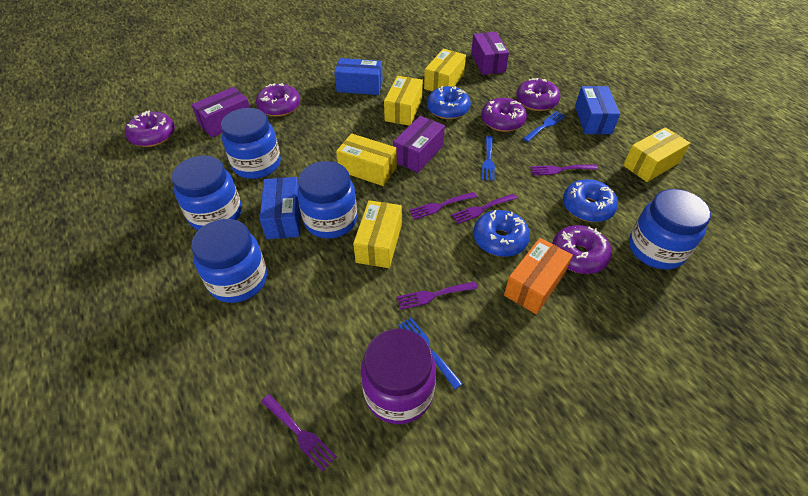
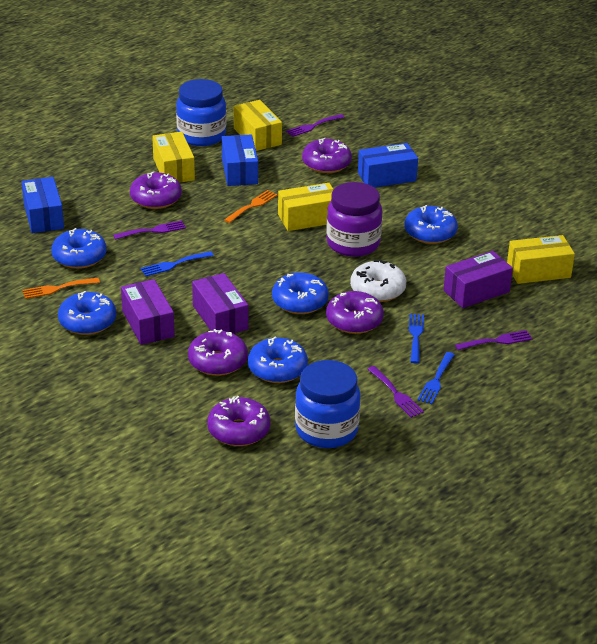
blue donut: [427,86,471,119] [473,210,530,257] [563,179,618,222] = 3 -> [51,228,107,269] [58,291,116,335] [248,337,308,383] [272,272,329,314] [404,205,458,244] = 5
blue jar: [171,156,242,230] [191,219,267,303] [221,108,281,179] [297,161,357,239] [629,189,711,269] = 5 -> [176,79,226,146] [295,360,361,448] = 2
orange box: [504,238,573,314] = 1 -> none = 0
orange fork: none = 0 -> [22,278,100,299] [224,190,278,223] = 2
purple fork: [261,394,337,471] [397,281,478,310] [409,192,477,220] [451,194,517,224] [530,165,598,176] = 5 -> [113,221,186,240] [286,114,344,137] [368,366,424,418] [455,330,533,350] = 4
white donut: none = 0 -> [350,259,406,302] = 1
yellow box: [336,133,397,186] [353,200,402,268] [384,76,423,126] [424,49,466,91] [623,127,690,182] = 5 -> [152,132,195,183] [234,100,282,151] [278,183,334,231] [507,235,575,284] = 4

